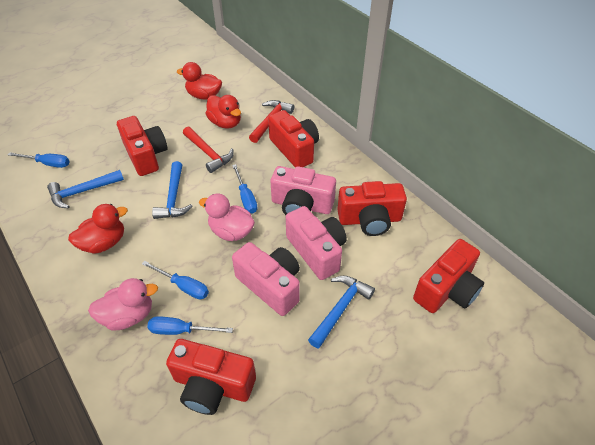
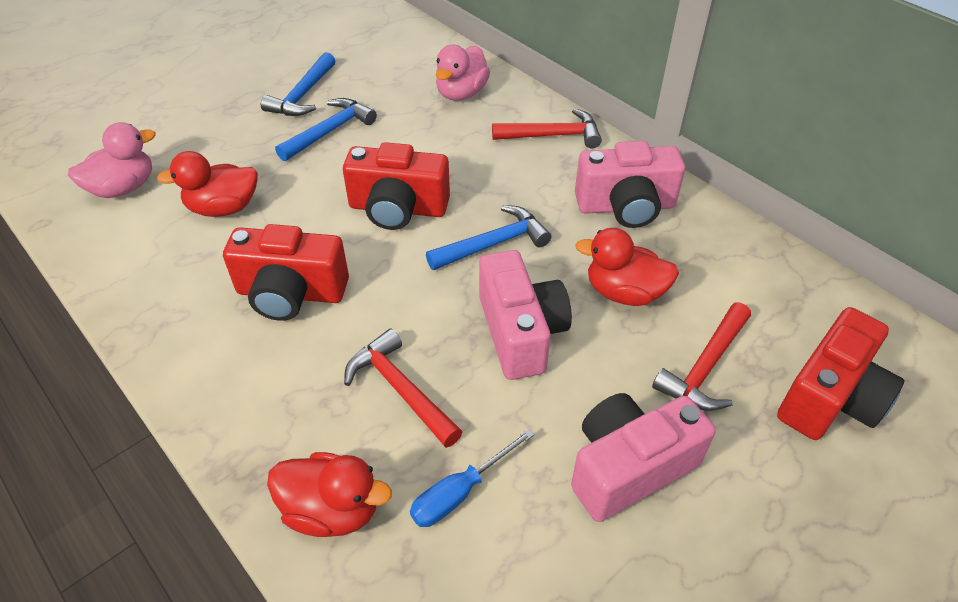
blue screwdriver: [8,152,70,168] [142,261,209,299] [147,316,233,335] [232,164,257,214] = 4 -> [410,429,535,527] = 1
red camera: [117,116,167,176] [166,339,256,415] [268,110,319,168] [337,181,407,236] [413,239,484,313] = 5 -> [223,224,349,321] [343,142,450,230] [777,307,904,440] = 3
red hammer: [183,127,233,173] [249,100,294,143] = 2 -> [344,328,463,448] [492,108,602,148] [652,302,751,411] = 3

